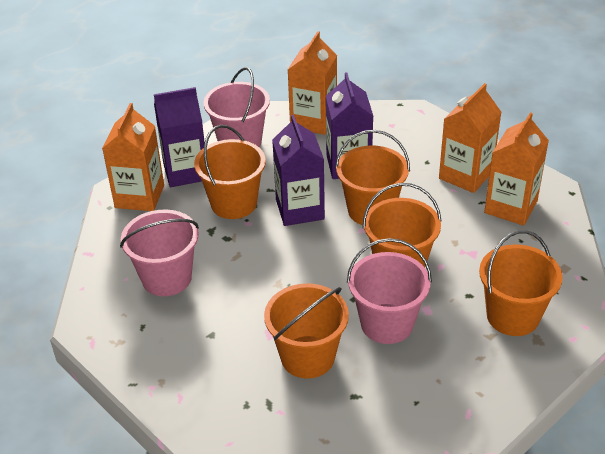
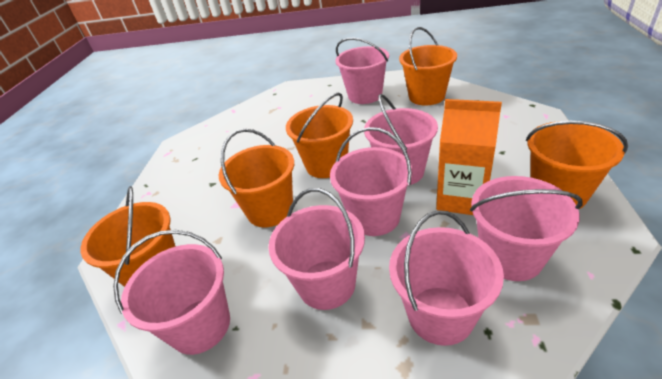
orange carton: [102,103,164,211] [288,31,337,135] [439,83,502,193] [484,112,549,226] = 4 -> [436,99,502,215] = 1
pink bucket: [120,209,199,296] [204,67,270,147] [347,238,432,344] = 3 -> [113,230,230,355] [268,188,365,310] [330,127,413,236] [335,38,389,104] [364,94,438,186] [389,210,504,346] [470,176,583,281] = 7
purple carton: [154,87,205,187] [272,115,325,226] [326,72,373,179] = 3 -> none = 0

